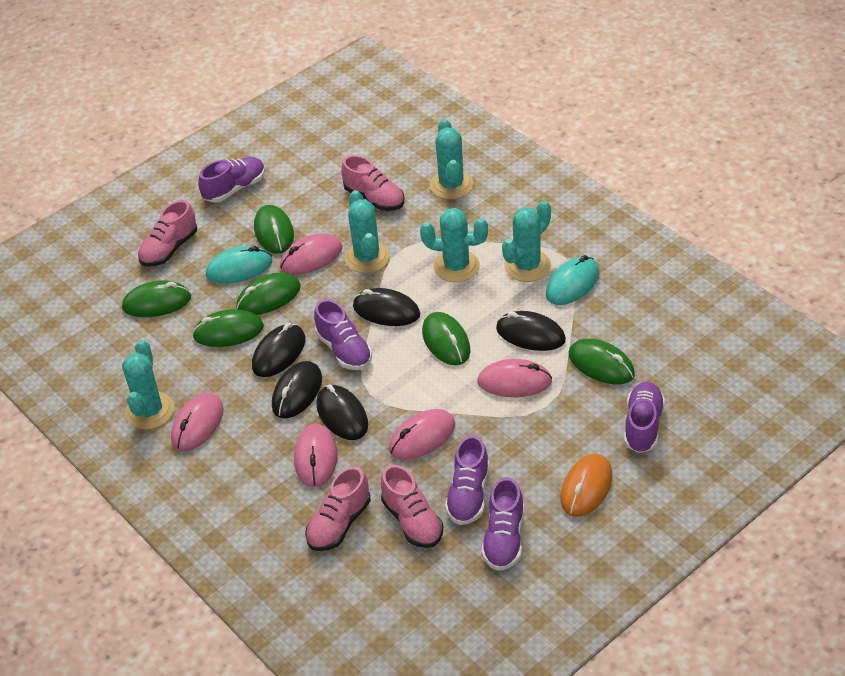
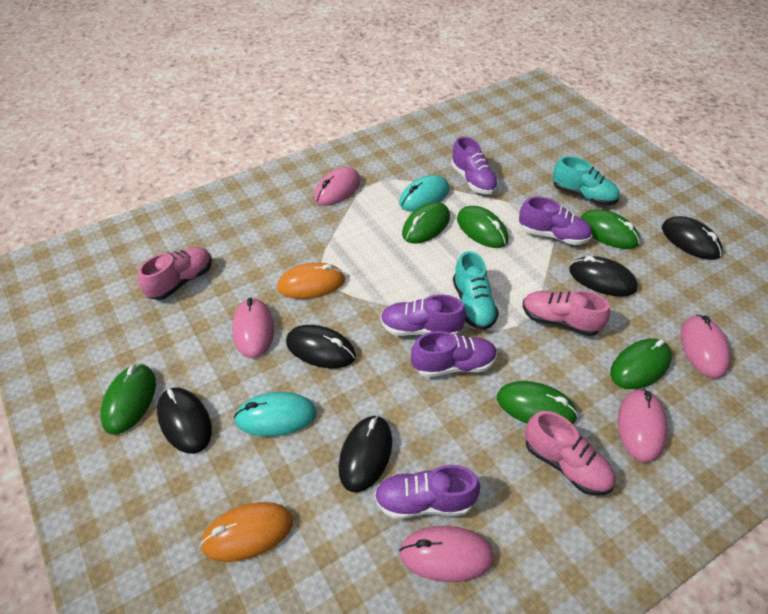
orange mouse: [561,454,612,517] = 1 -> [200,502,293,562] [277,262,345,299] = 2
pink shoe: [138,200,197,267] [305,466,371,551] [341,155,404,211] [381,465,443,548] = 4 -> [138,247,212,300] [523,290,610,336] [525,411,615,496] = 3
turquoise cactus: [122,340,174,430] [344,190,390,273] [420,208,488,282] [430,119,474,199] [502,201,551,282] = 5 -> none = 0
turquoise shoe: none = 0 -> [453,251,499,330] [553,156,619,205] = 2

